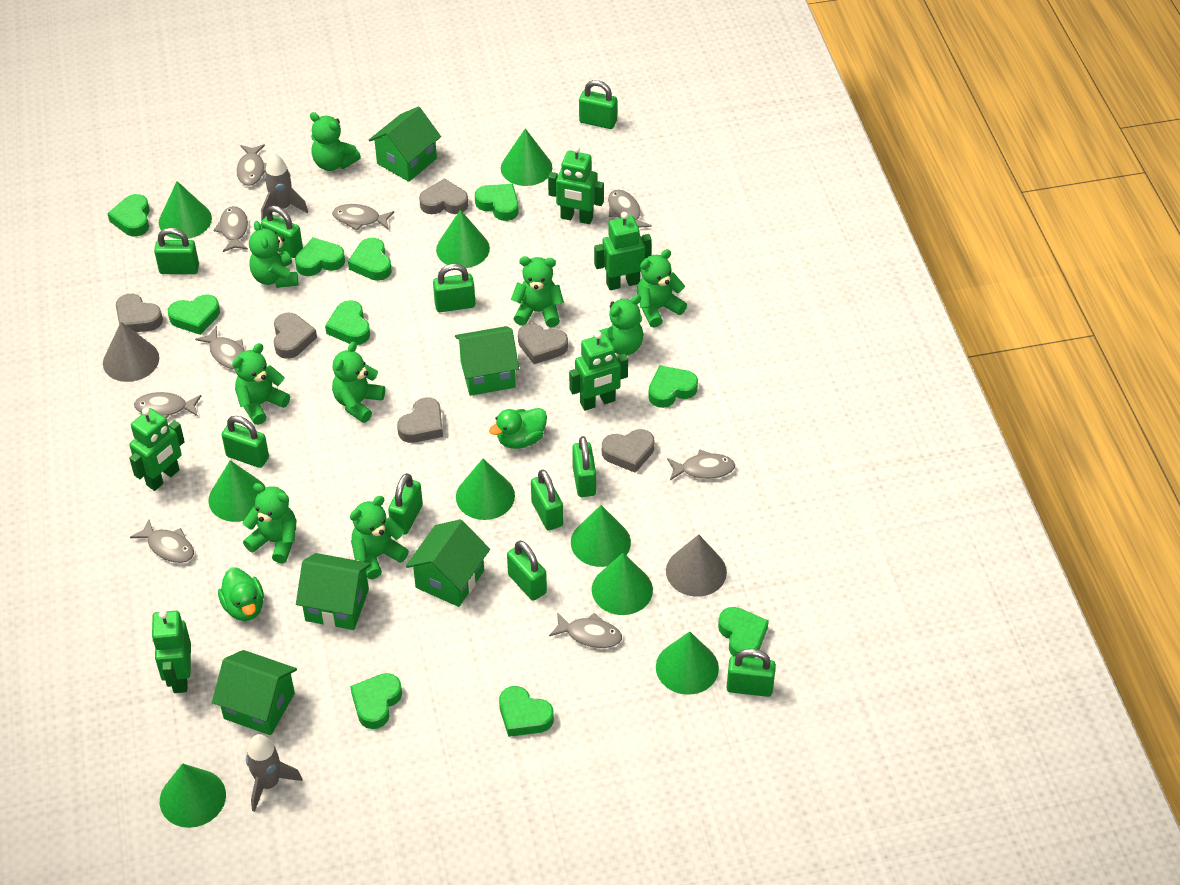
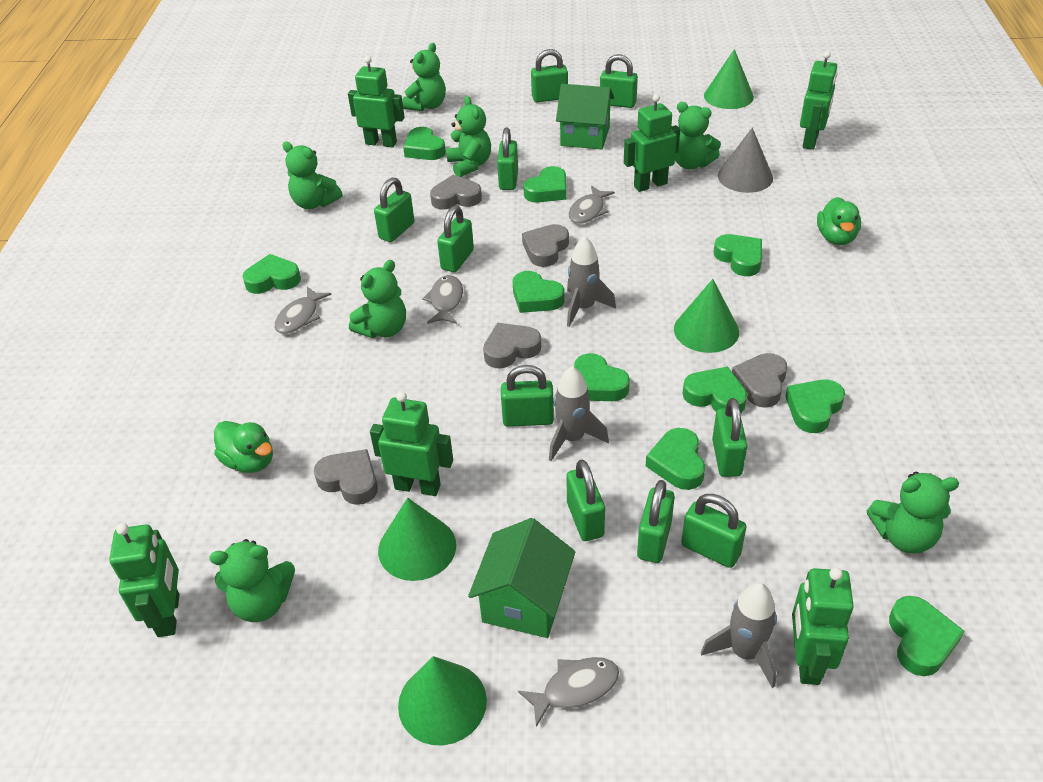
green cone: [159,181,212,239] [160,763,226,828] [208,460,266,522] [436,210,490,268] [456,459,515,520] [501,128,552,186] [571,505,631,567] [592,553,653,615] [656,631,719,695] = 9 -> [378,498,456,581] [398,656,487,745] [674,279,739,353] [704,49,754,109] = 4
green house: [212,650,297,735] [296,553,371,630] [369,107,441,182] [406,519,490,607] [455,326,519,396] = 5 -> [468,518,575,638] [556,84,614,149] = 2
green robot: [129,408,185,491] [151,610,191,693] [548,146,604,224] [569,331,628,411] [594,212,652,290] = 5 -> [109,523,179,637] [348,56,405,148] [370,391,453,496] [624,94,680,192] [792,567,854,685] [800,51,837,150] = 6
green teddy bear: [232,343,290,425] [243,483,296,563] [249,221,298,288] [310,112,361,171] [332,342,385,423] [350,496,409,579] [511,256,564,327] [593,295,643,356] [637,249,687,328] = 9 -> [209,539,295,622] [282,141,343,209] [349,260,406,338] [402,43,446,111] [446,96,491,177] [675,102,721,169] [867,472,959,554] = 7
grey cone: [103,322,159,382] [666,534,727,597] = 2 -> [718,127,773,193] = 1
grey fish: [130,519,194,563] [134,392,201,419] [195,326,245,370] [214,206,248,252] [236,144,267,186] [332,204,394,231] [549,612,622,648] [608,190,652,228] [667,450,735,480] = 9 -> [274,287,331,334] [422,275,463,324] [518,657,619,727] [568,186,615,224] = 4
grey heart: [116,294,163,332] [274,312,317,359] [397,398,443,443] [419,178,468,214] [518,323,568,364] [602,429,654,473] = 6 -> [314,449,378,505] [430,175,482,209] [483,323,541,368] [522,224,569,267] [732,353,787,408] = 5
grey rocket: [246,734,302,812] [261,153,308,221] = 2 -> [549,366,609,461] [567,236,616,327] [701,583,777,688] = 3

